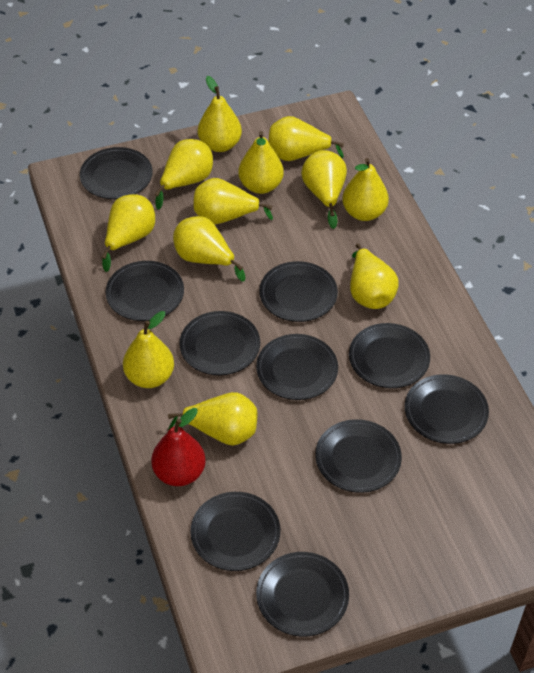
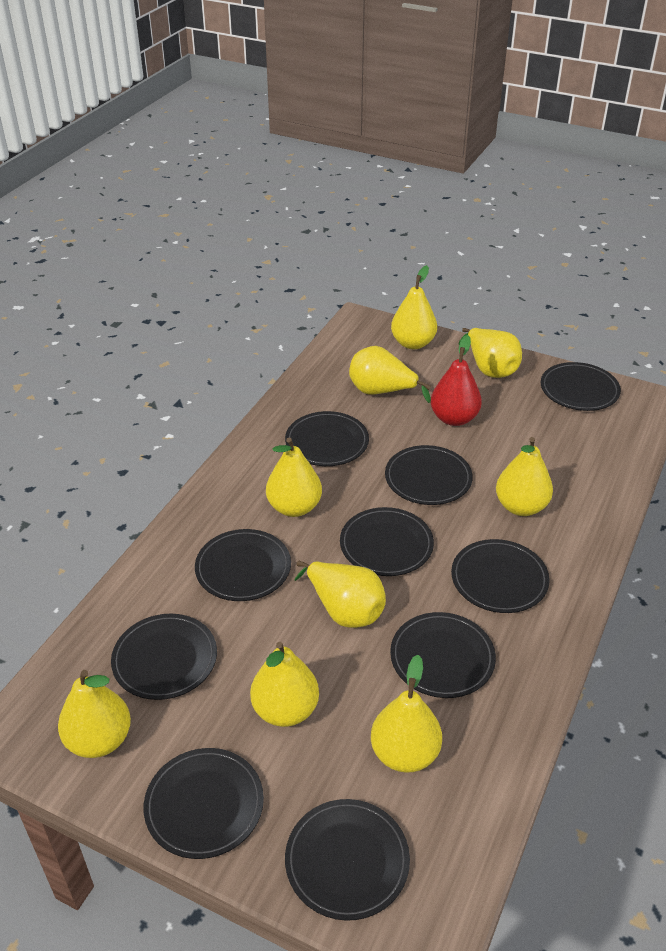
yellow pear: [101,194,155,272] [123,311,174,388] [154,139,213,210] [168,392,257,446] [173,216,246,281] [193,178,273,224] [198,76,242,152] [238,131,284,194] [269,116,344,161] [301,150,347,229] [342,158,389,221] [350,243,399,309] = 12 -> [58,670,131,758] [250,642,319,727] [266,438,322,517] [295,561,386,628] [349,346,431,403] [371,655,442,773] [391,265,437,349] [459,328,522,378] [496,437,553,516] = 9

